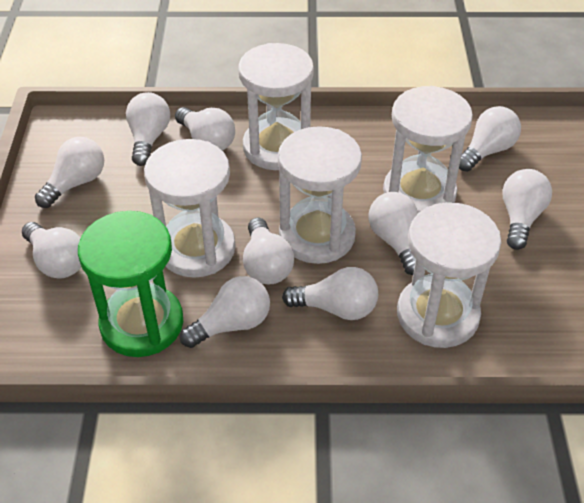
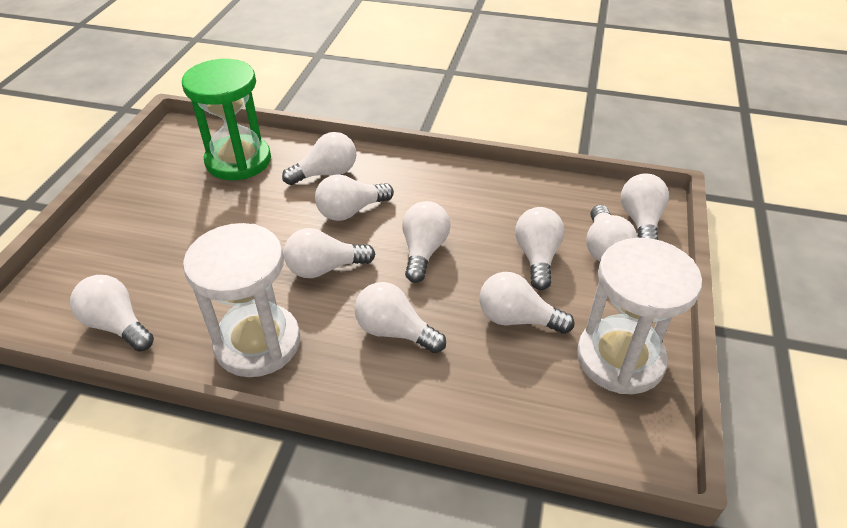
white hourglass: [144,139,236,278] [238,43,314,170] [278,126,362,264] [383,86,473,213] [397,202,501,348] = 5 -> [183,223,300,377] [577,238,702,394] = 2

